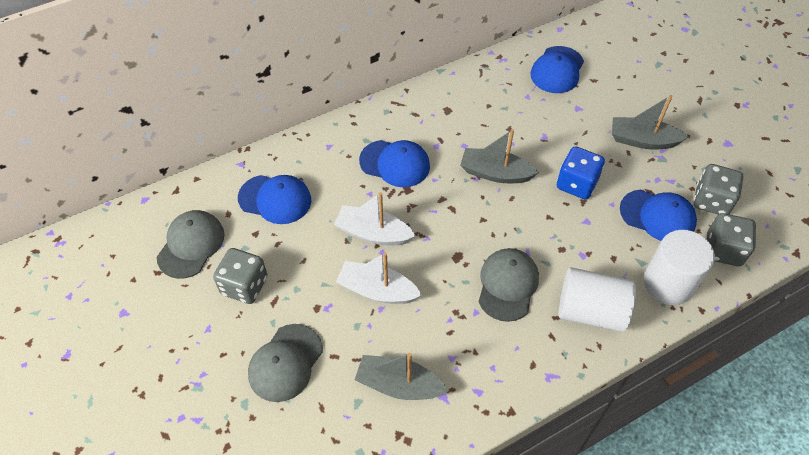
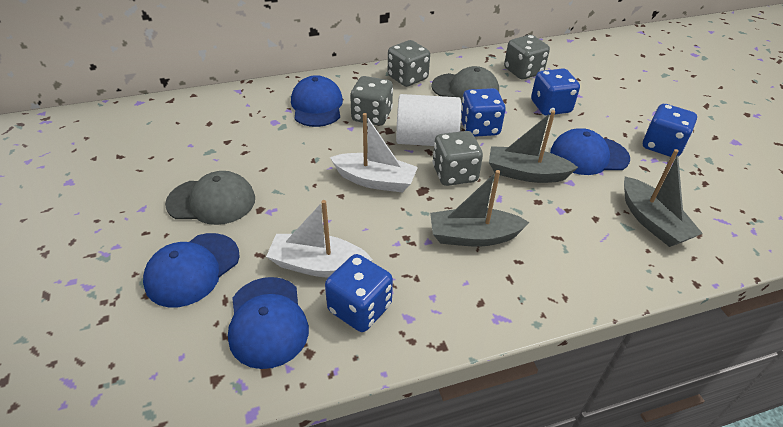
blue dice: [557,146,605,199] = 1 -> [325,254,393,332] [461,88,506,137] [531,68,580,116] [643,104,697,157] = 4
grey cap: [157,210,224,279] [248,324,323,402] [479,248,539,322] = 3 -> [165,171,255,225] [431,66,499,102] = 2
grey dice: [213,248,267,304] [694,164,744,215] [707,213,756,266] = 3 -> [350,76,393,126] [388,40,430,87] [433,131,483,186] [504,35,550,80] = 4
white cylinder: [559,267,636,332] [643,230,715,305] = 2 -> [396,94,461,146] = 1

